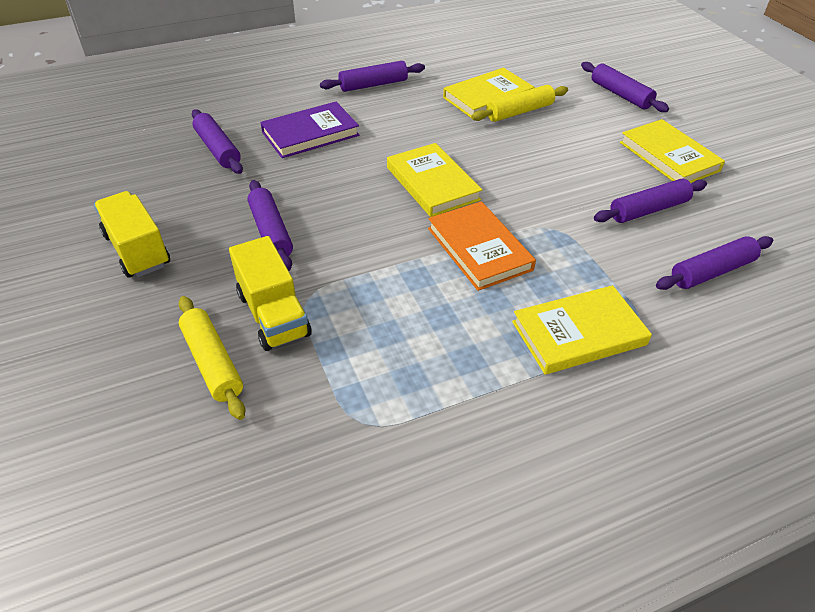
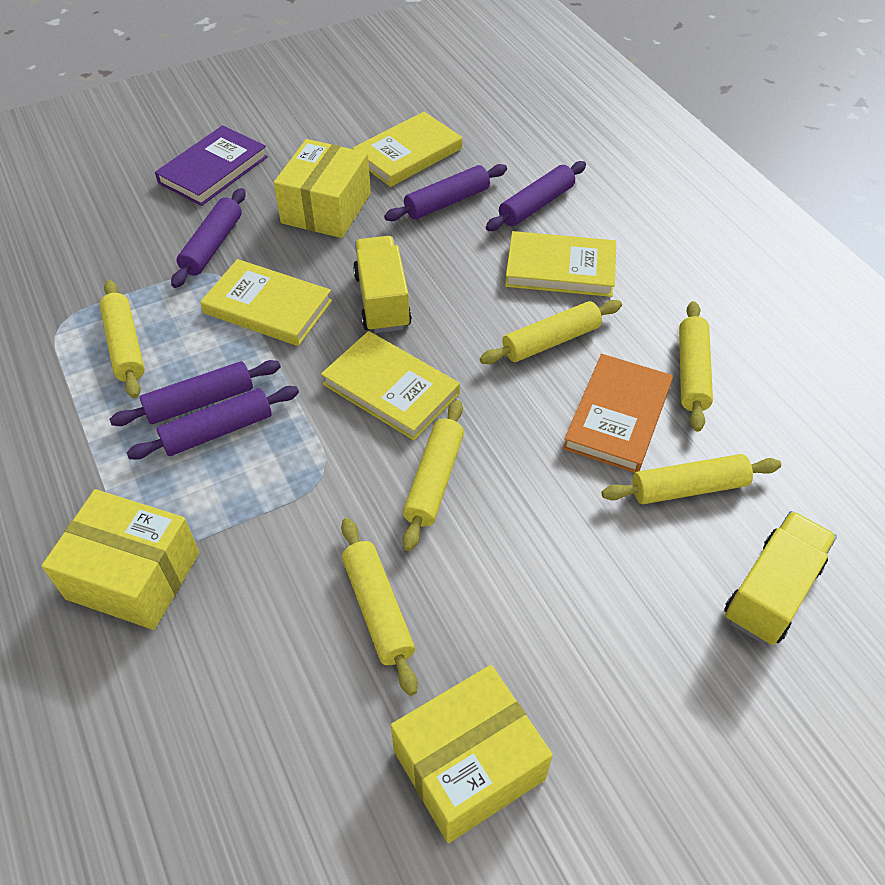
purple rolling pin: [192,109,243,174] [247,180,293,271] [320,61,425,92] [581,62,669,112] [594,179,707,223] [656,236,773,290] = 6 -> [109,360,281,426] [127,386,299,460] [171,188,246,288] [384,164,507,221] [486,161,586,231] = 5
yellow box: none = 0 -> [42,489,200,630] [274,139,371,238] [391,665,553,843] = 3
yellow rolling pin: [179,296,246,420] [471,85,568,122] = 2 -> [99,280,145,398] [341,518,418,696] [403,400,464,551] [480,300,622,364] [601,454,781,504] [679,301,713,432] = 6

